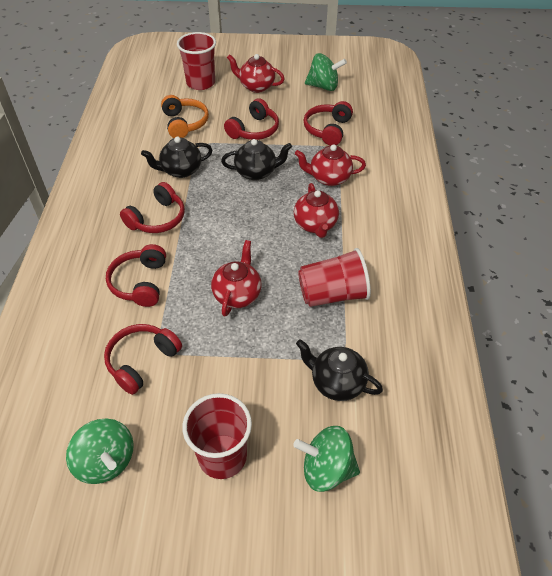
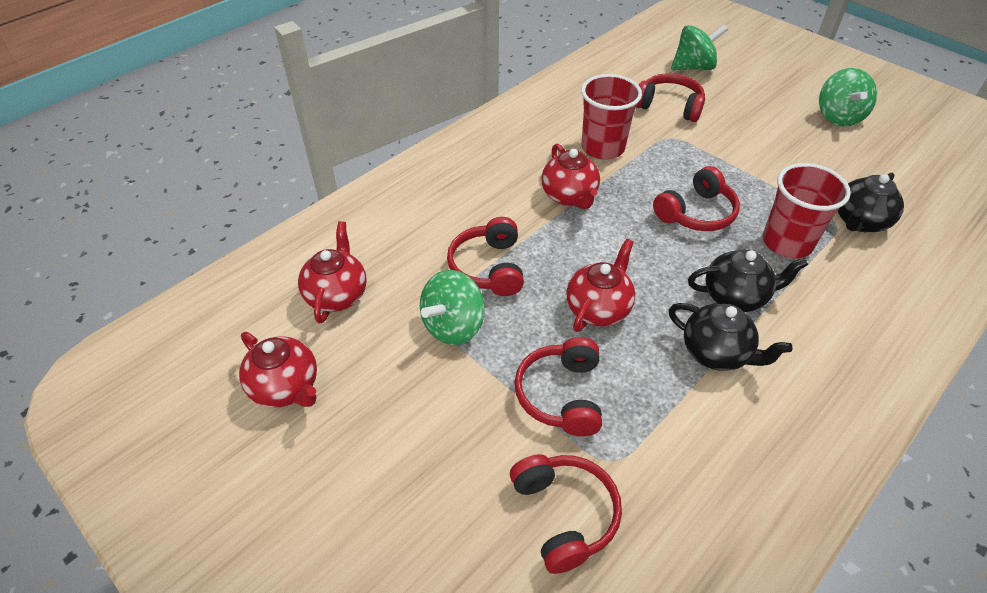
orange headphones: [161,95,209,138] = 1 -> none = 0
red cup: [177,32,216,90] [182,393,252,479] [298,248,371,307] = 3 -> [581,74,642,160] [763,163,851,259] = 2

